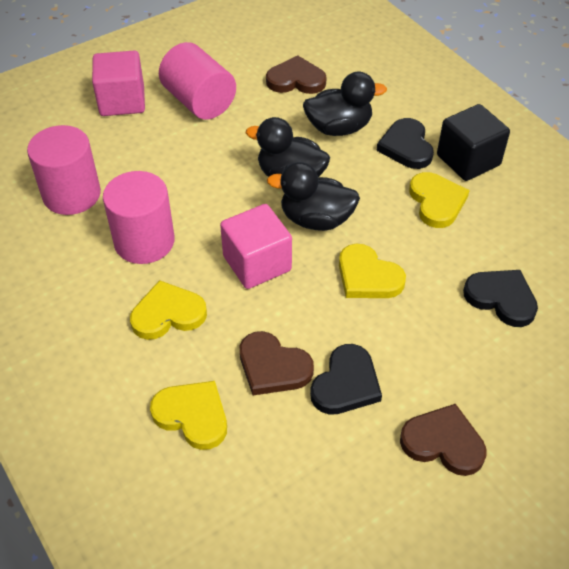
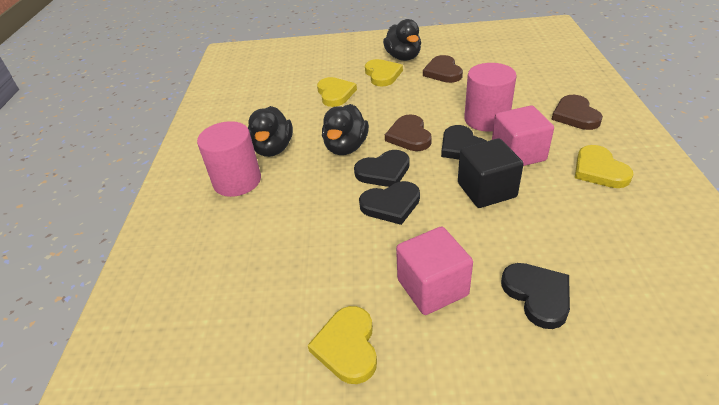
black heart: [310,344,382,415] [376,118,434,169] [463,270,538,327] = 3 -> [354,150,410,187] [359,181,420,225] [441,125,486,160] [501,263,570,329] = 4
pink cylinder: [27,125,101,215] [103,171,175,264] [159,42,236,120] = 3 -> [197,121,261,197] [464,63,516,131] = 2

